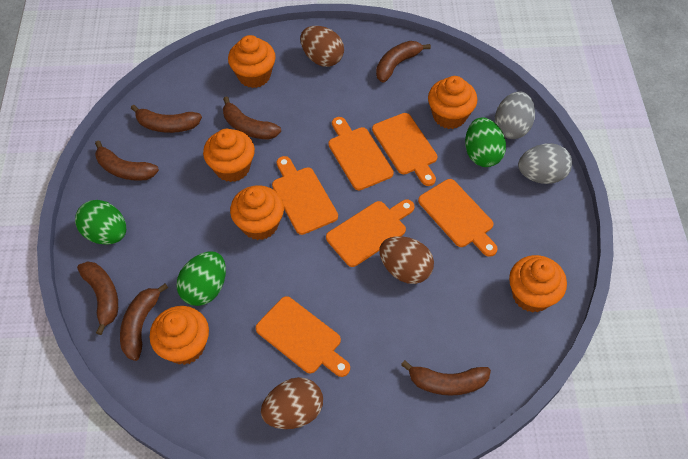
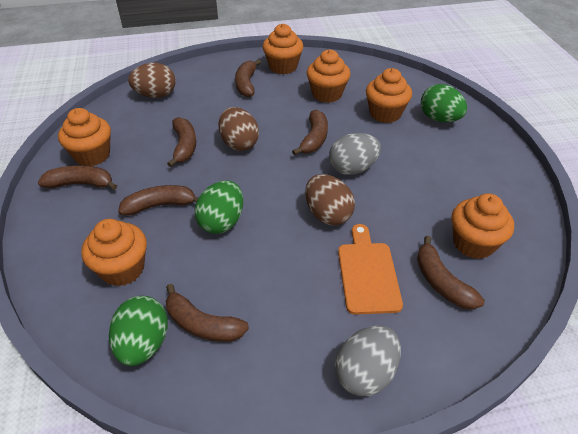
orange cutting board: [256,296,350,377] [272,156,338,235] [326,199,415,267] [328,117,394,190] [372,113,438,186] [418,179,498,257] = 6 -> [338,224,403,315] = 1

